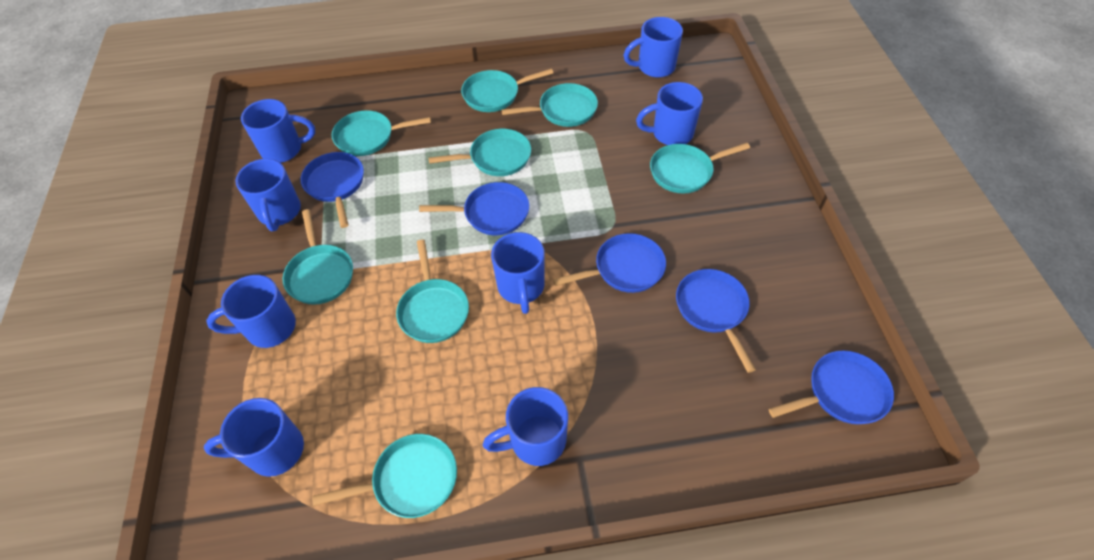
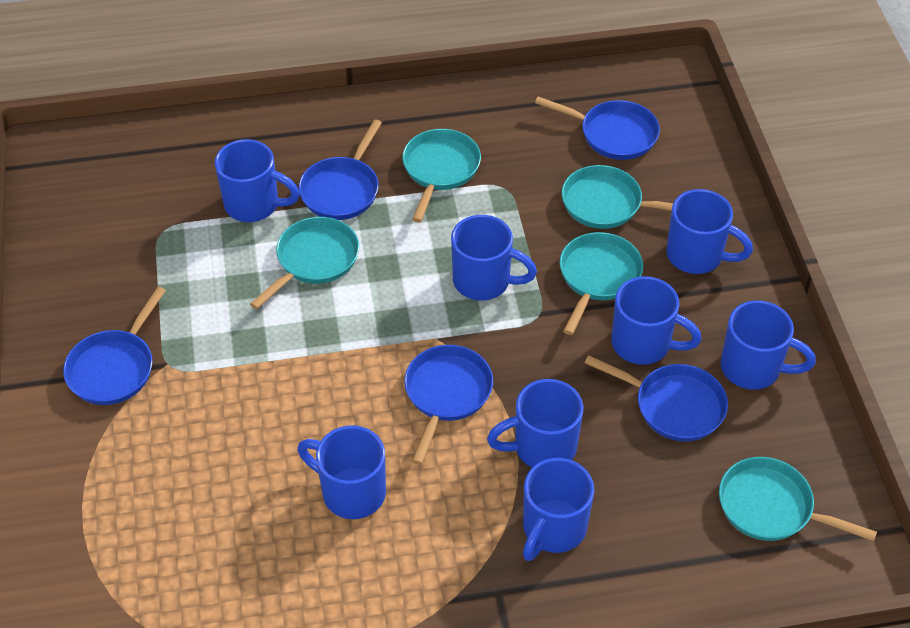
turquoise pan: [283,209,353,305] [312,434,457,518] [332,110,431,156] [396,240,469,343] [428,129,531,176] [461,69,553,112] [502,83,598,127] [650,143,750,193] = 8 -> [250,217,359,309] [402,129,481,222] [560,232,643,335] [562,165,673,229] [719,457,877,541] = 5

